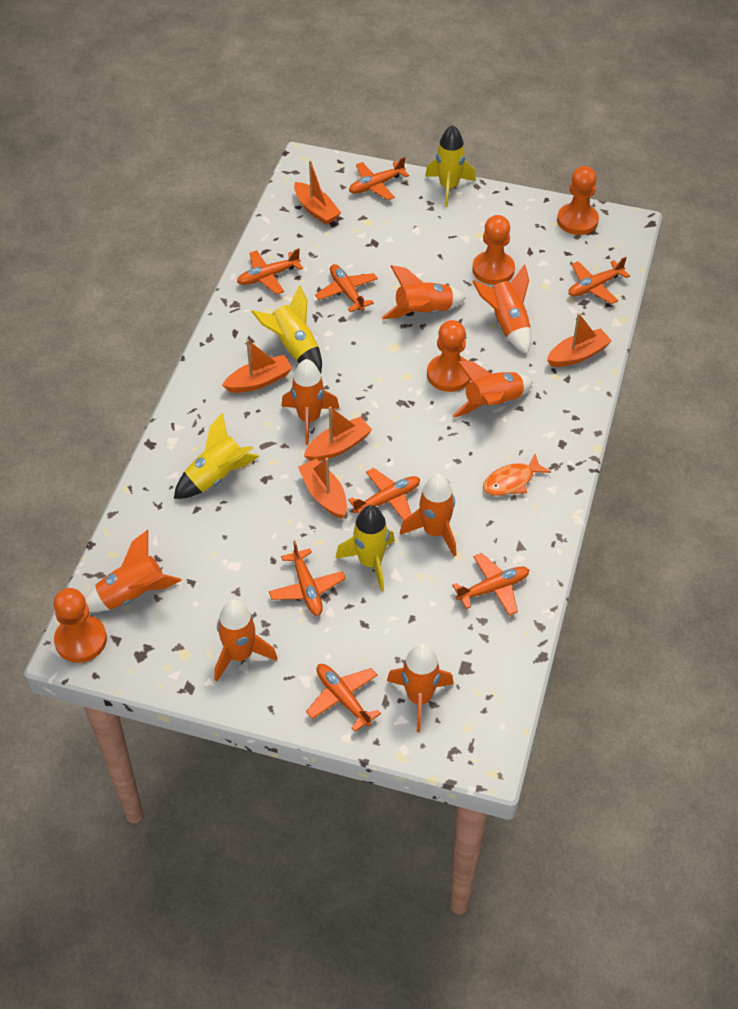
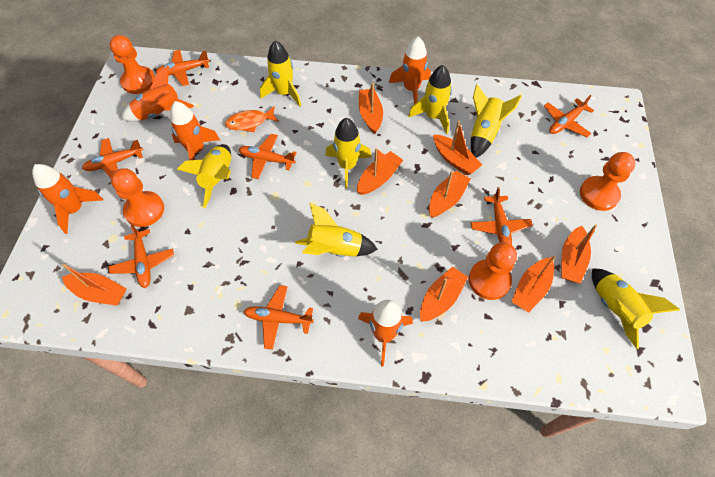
orange boat: [222,339,292,393] [294,160,341,225] [298,458,347,519] [304,406,372,461] [547,313,612,367] = 5 -> [62,264,127,306] [357,148,403,195] [359,83,383,134] [420,266,468,322] [429,170,471,218] [433,121,482,175] [511,256,556,313] [562,225,597,284] = 8
orange plane: [237,248,303,294] [269,541,346,616] [306,664,381,732] [315,264,378,312] [348,468,420,521] [349,157,409,200] [452,553,529,616] [568,257,630,304] = 8 -> [82,138,143,178] [109,224,174,288] [156,50,210,86] [238,134,297,179] [243,285,314,350] [471,187,533,245] [544,95,594,137] = 7
orange rocket: [85,530,182,612] [215,600,277,682] [281,359,340,445] [382,265,466,319] [387,643,454,732] [400,474,456,557] [452,361,533,417] [472,264,531,354] = 8 -> [32,164,103,234] [121,66,194,122] [170,101,220,160] [358,300,413,367] [389,36,431,104] = 5
yellow rocket: [174,413,259,499] [252,285,322,373] [336,505,395,591] [425,125,476,207] = 4 -> [177,144,231,208] [260,40,301,106] [295,203,378,257] [325,118,372,188] [408,65,452,134] [471,84,522,158] [592,269,680,349] = 7

